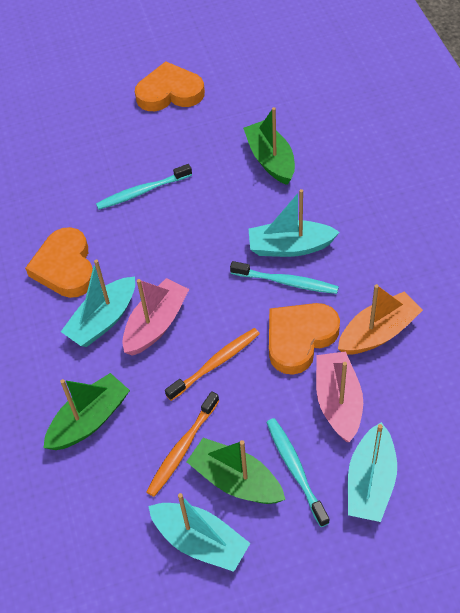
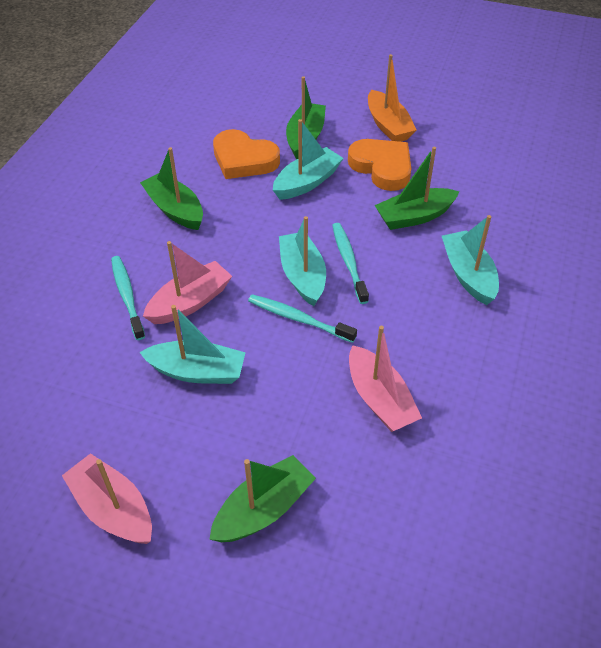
green boat: [44,373,130,450] [186,438,286,504] [243,107,295,185] = 3 -> [140,147,203,230] [209,455,316,542] [286,76,326,159] [375,147,460,230] = 4
orange heart: [25,227,93,298] [135,61,205,111] [269,303,340,375] = 3 -> [213,129,280,179] [348,139,411,191] = 2
orange toothbrush: [146,391,219,497] [165,328,260,401] = 2 -> none = 0
pink boat: [122,278,189,356] [316,351,363,442] = 2 -> [62,453,152,544] [143,241,232,324] [349,326,422,432] = 3

